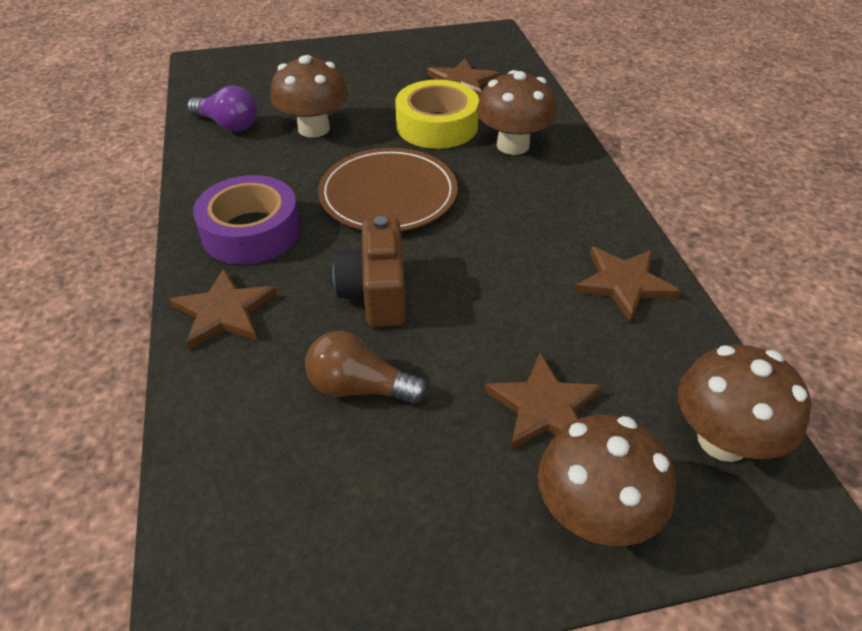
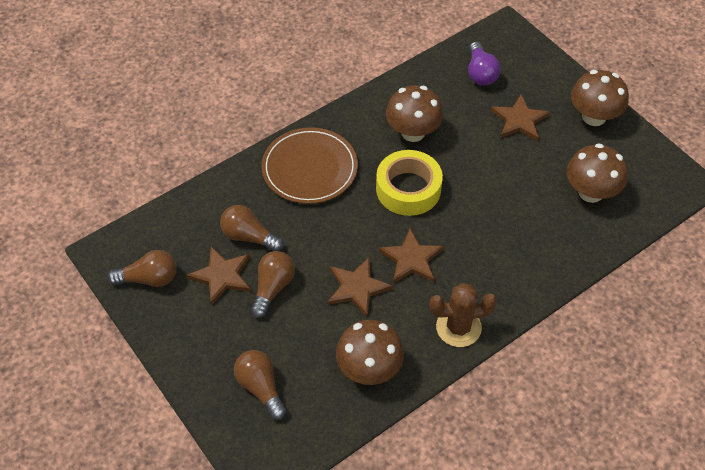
brown cactus: none = 0 -> [429,283,497,347] = 1
brown camera: [333,216,406,327] = 1 -> none = 0
brown light bulb: [305,331,428,404] = 1 -> [107,250,177,287] [220,205,284,251] [234,350,286,420] [251,251,295,318] = 4
purple tape: [193,175,300,264] = 1 -> none = 0

